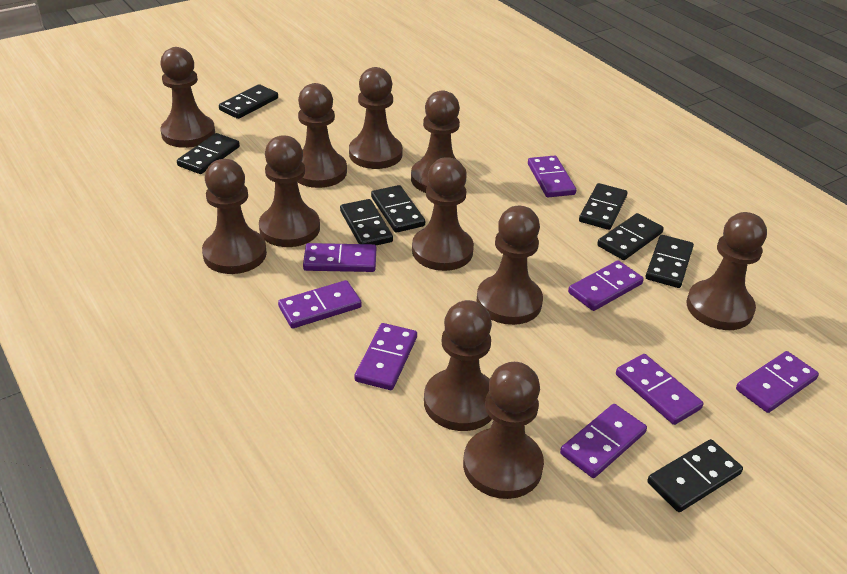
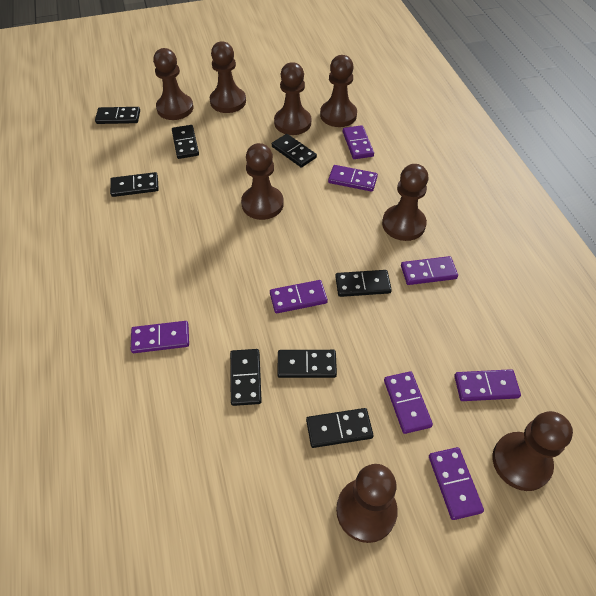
brown pawn: [160,47,215,148] [202,159,267,274] [259,135,320,247] [297,83,347,188] [349,67,403,169] [411,91,467,193] [412,157,474,271] [424,300,492,431] [463,362,544,499] [477,206,543,325] [686,212,767,330] = 11 -> [153,48,193,120] [210,41,246,113] [241,143,284,220] [274,62,311,135] [320,55,357,127] [336,464,398,543] [382,164,428,241] [492,411,573,491] = 8

